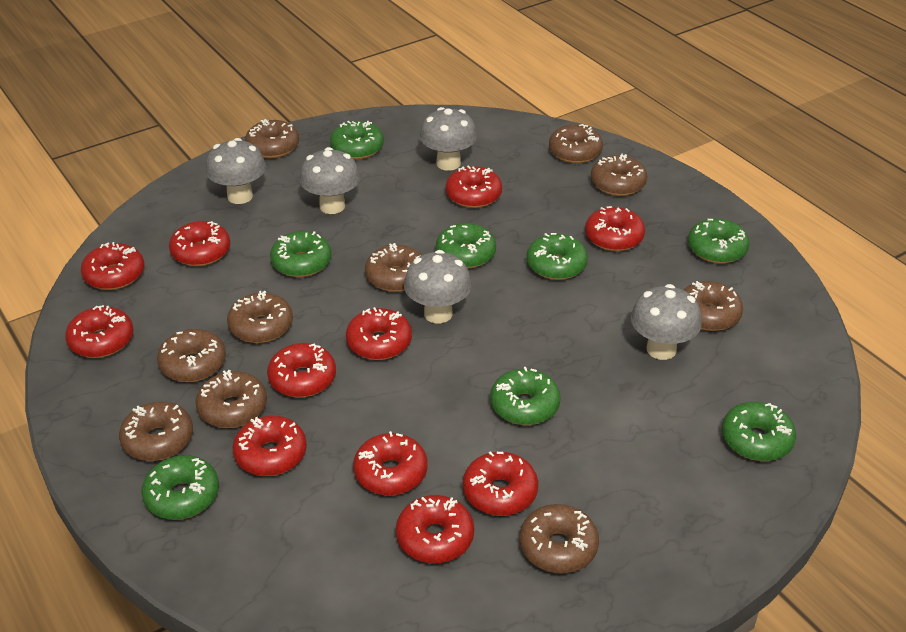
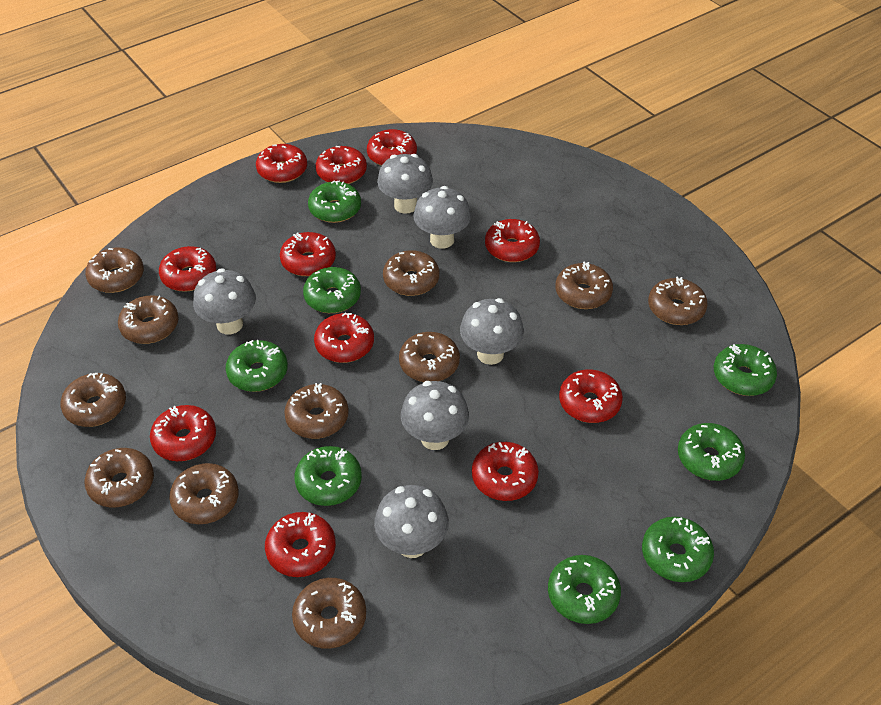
brown donut: [119,402,193,461] [157,329,226,382] [195,370,267,428] [227,291,293,343] [245,119,299,158] [365,243,422,292] [520,504,599,574] [549,124,603,163] [591,154,647,196] [684,281,743,331] = 10 -> [60,372,126,427] [85,248,144,293] [85,448,154,508] [118,295,179,344] [169,463,239,524] [284,383,349,439] [292,578,366,649] [383,250,439,296] [399,332,460,382] [555,262,613,309] [648,277,708,325] = 11
grey mushroom: [206,138,266,204] [300,147,360,214] [404,250,472,323] [420,107,477,171] [631,284,702,360] = 5 -> [193,268,256,334] [374,485,449,558] [377,154,433,214] [401,381,469,450] [413,186,471,249] [460,298,524,365] = 6

